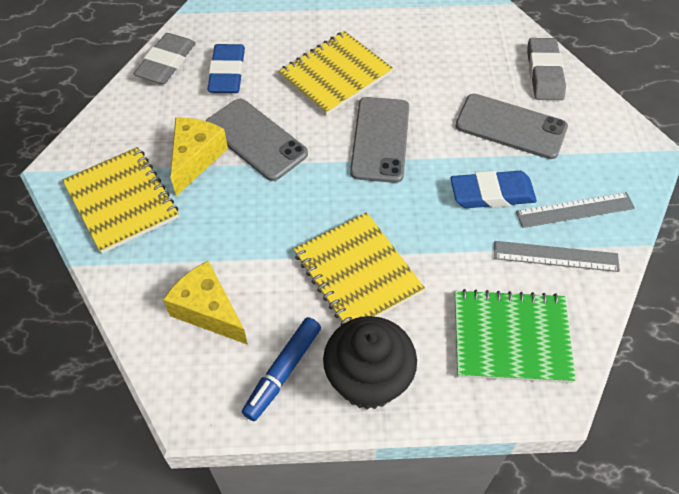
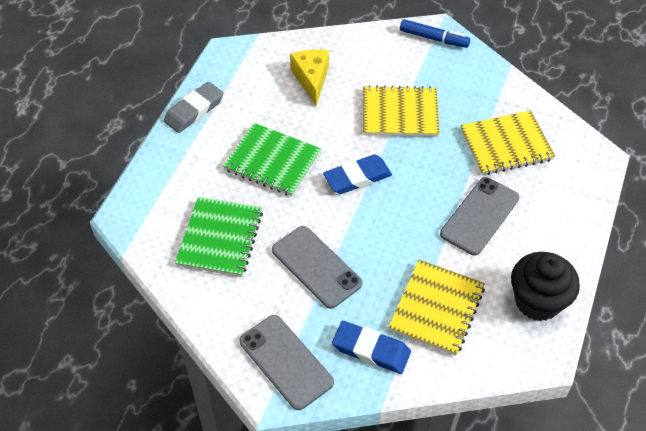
green notebook: [455,289,576,383] = 1 -> [175,197,263,277] [223,123,321,196] = 2
grey eraser: [134,33,196,84] [527,38,566,100] = 2 -> [164,82,224,133] = 1
grey ruler: [494,241,620,272] [516,192,635,228] = 2 -> none = 0
yellow cheese: [163,261,248,345] [170,118,228,196] = 2 -> [290,50,329,106] = 1

